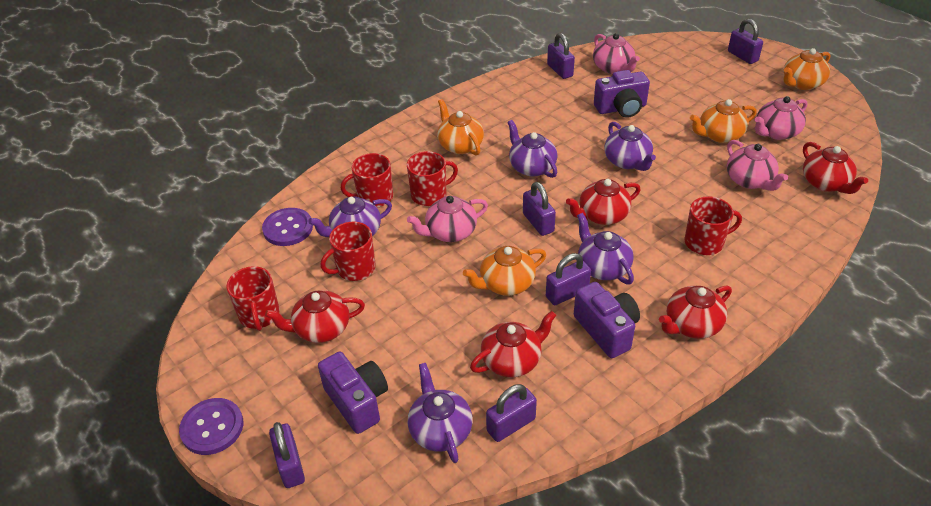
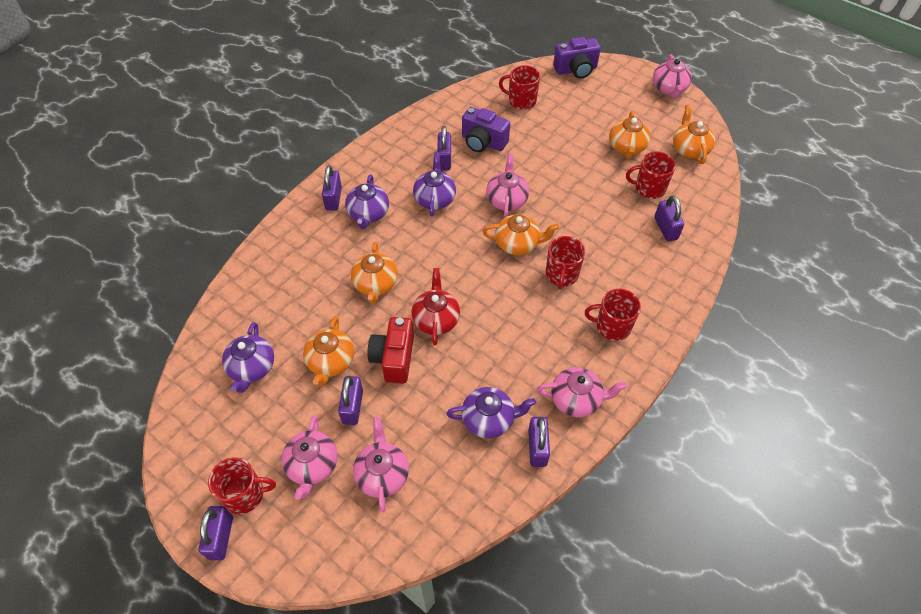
orange teapot: [437,99,484,155] [463,246,546,296] [690,99,757,143] [784,48,831,90] = 4 -> [303,317,354,386] [351,242,398,304] [482,214,559,255] [609,111,651,159] [673,105,715,164] = 5
pink teapot: [407,196,488,242] [593,33,640,74] [727,140,788,191] [755,96,807,140] = 4 -> [281,416,337,500] [353,417,409,512] [486,153,529,217] [537,367,627,418] [653,54,692,98] = 5
purple button: [179,398,243,455] [262,208,313,246] = 2 -> none = 0
purple camera: [318,352,388,434] [574,282,640,358] [594,70,650,118] = 3 -> [462,107,510,152] [553,37,601,79] = 2
purple teapot: [308,196,392,237] [408,363,473,463] [507,120,558,178] [577,213,634,284] [604,122,656,171] = 5 -> [222,322,274,393] [345,175,389,229] [413,152,456,216] [446,387,536,439] = 4
red camera: none = 0 -> [368,317,414,383] = 1
red teapot: [265,290,365,343] [470,311,556,377] [566,179,641,225] [659,286,732,339] [803,142,868,194] = 5 -> [412,268,460,345] = 1

